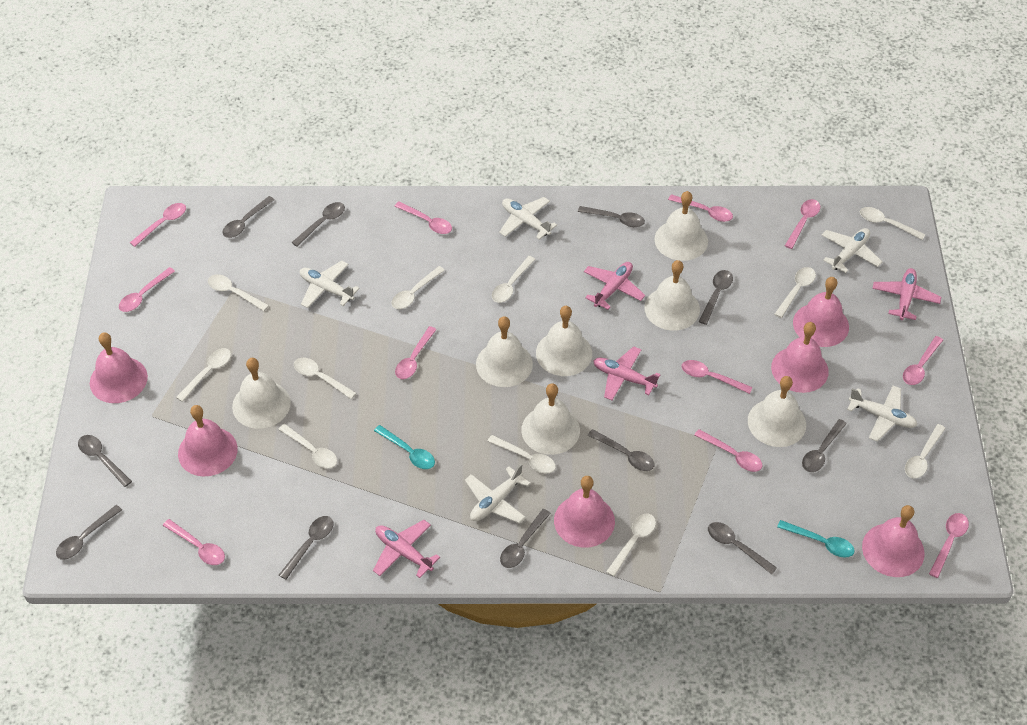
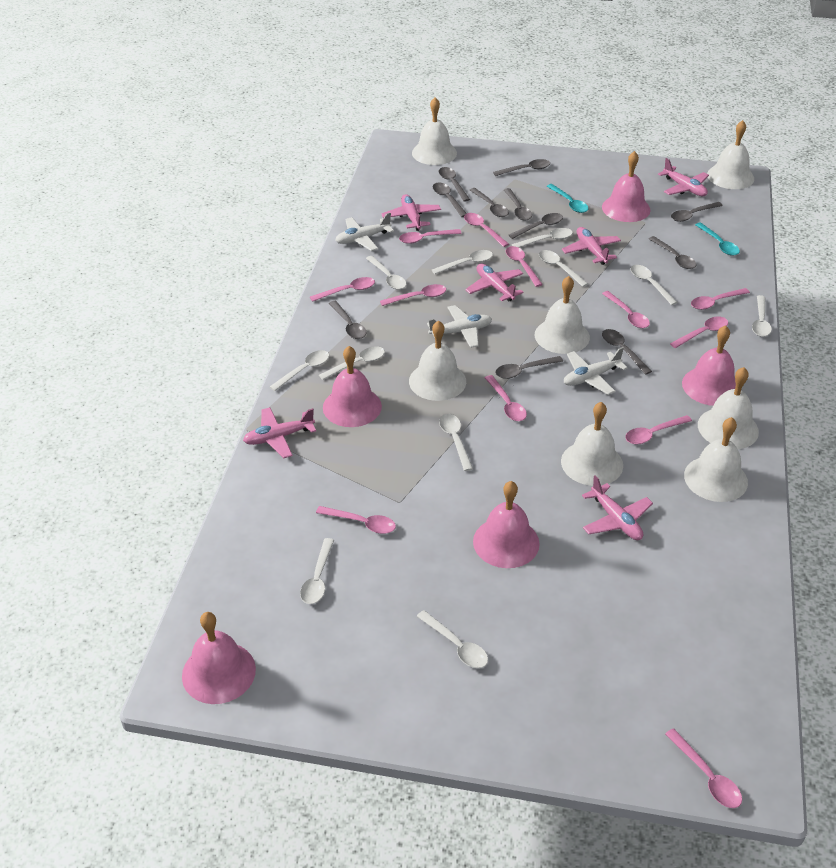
pink bell: [90,332,148,403] [178,405,238,477] [554,476,615,547] [771,322,829,393] [793,277,849,347] [862,505,925,577] = 6 -> [182,612,256,704] [323,346,382,427] [473,481,540,568] [602,151,650,222] [682,325,736,406] = 5
pink plane: [373,520,440,578] [584,262,645,310] [593,346,661,400] [872,268,941,320] = 4 -> [243,407,316,458] [381,194,441,231] [465,264,524,302] [562,227,621,265] [582,475,653,540] [658,158,709,196] = 6
pink spoon: [119,267,175,312] [130,203,186,247] [163,519,225,565] [394,201,452,234] [395,326,437,379] [668,194,733,222] [681,360,753,394] [694,429,763,472] [785,199,820,249] [903,336,943,385] [929,513,969,578] = 11 -> [310,277,375,302] [316,506,396,534] [380,284,446,306] [399,229,462,244] [464,213,509,247] [485,375,527,421] [506,246,543,287] [602,291,650,328] [625,415,692,444] [665,728,742,808] [670,317,728,348] [691,288,750,310] = 12
white plane: [300,261,360,308] [465,464,531,523] [499,197,557,240] [822,228,882,273] [847,386,917,441] = 5 -> [335,213,394,251] [427,305,492,348] [564,347,628,395] = 3

